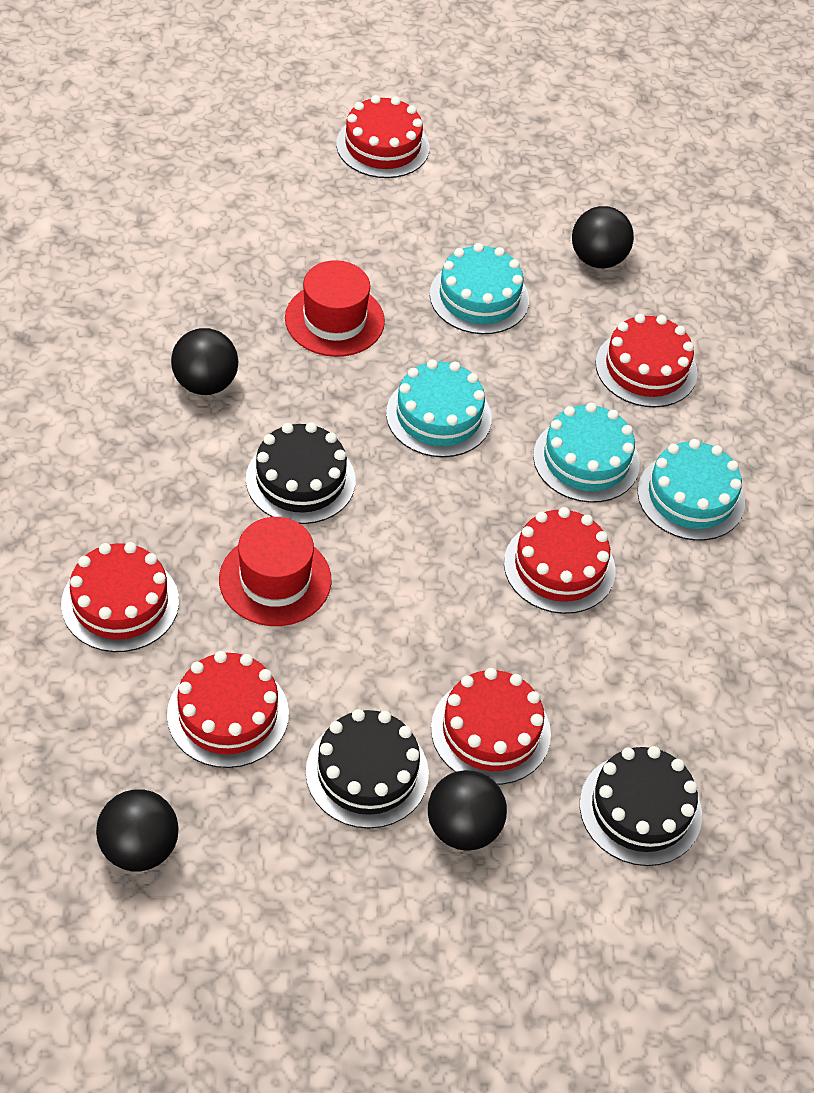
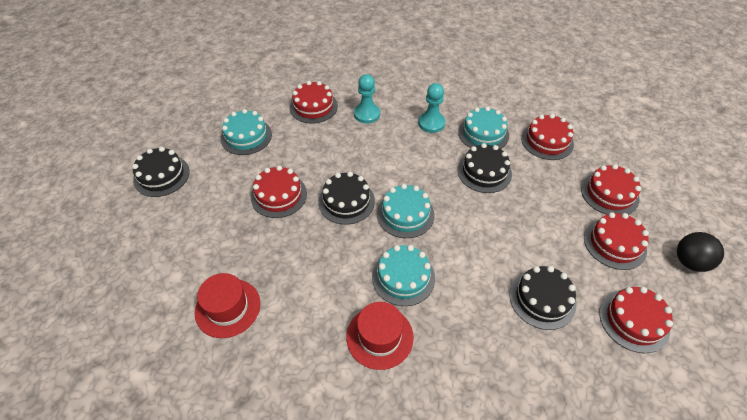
black ball: [96,789,179,871] [171,328,238,395] [428,770,507,851] [572,206,634,268] = 4 -> [677,232,724,272] = 1
black cake: [246,422,356,524] [306,709,429,829] [580,746,702,866] = 3 -> [132,147,190,197] [318,172,375,225] [458,143,512,193] [509,266,576,330] = 4
turquoise pawn: none = 0 -> [354,74,380,124] [418,83,445,133] = 2

